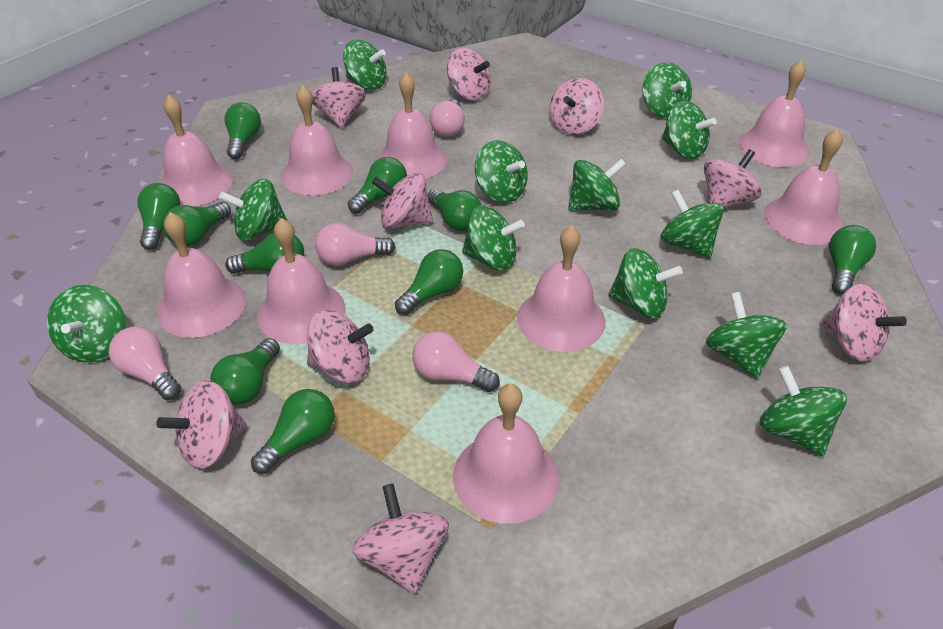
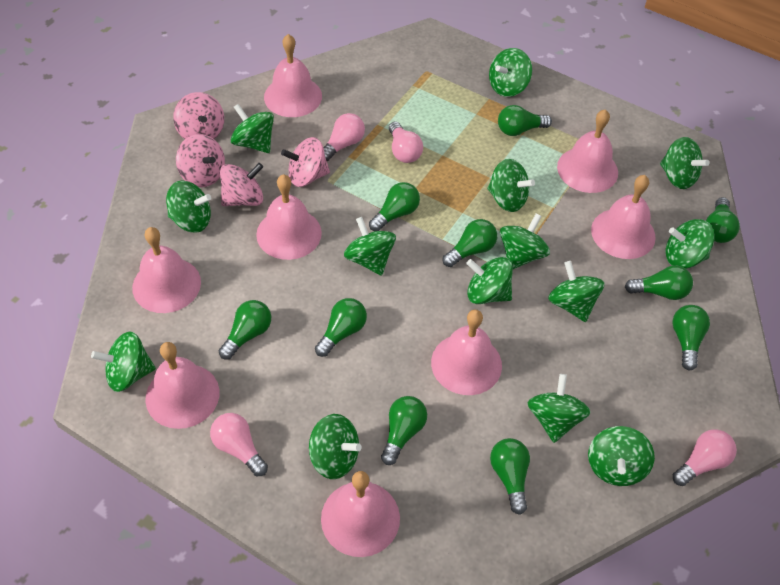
green spinning top: [47,285,126,362] [219,179,288,241] [343,40,387,90] [462,206,525,270] [475,140,528,203] [568,159,626,211] [608,248,683,318] [642,62,692,118] [661,190,724,258] [662,101,717,159] [706,292,787,379] [760,366,847,456] = 12 -> [91,332,156,392] [166,180,211,233] [231,104,274,153] [309,414,362,479] [344,217,396,276] [466,257,513,304] [487,159,535,212] [489,48,532,97] [500,214,550,269] [528,374,591,443] [548,261,605,322] [588,426,655,486] [660,137,709,189] [666,219,715,269] = 14
pink bell: [157,212,246,338] [160,95,233,206] [257,218,345,344] [281,85,353,195] [377,72,447,179] [453,384,559,524] [517,225,605,352] [738,60,810,167] [764,129,844,245] = 9 -> [132,227,201,313] [145,342,219,429] [256,174,322,260] [264,34,322,117] [321,471,400,557] [431,309,502,395] [557,109,618,193] [591,175,656,259] = 8
pink spinning top: [157,380,247,469] [307,310,374,383] [312,67,366,128] [352,484,449,594] [372,173,433,229] [447,48,491,101] [549,78,604,135] [704,149,761,208] [822,284,907,362] = 9 -> [173,92,224,139] [176,134,225,187] [220,163,263,206] [281,137,330,187] = 4

